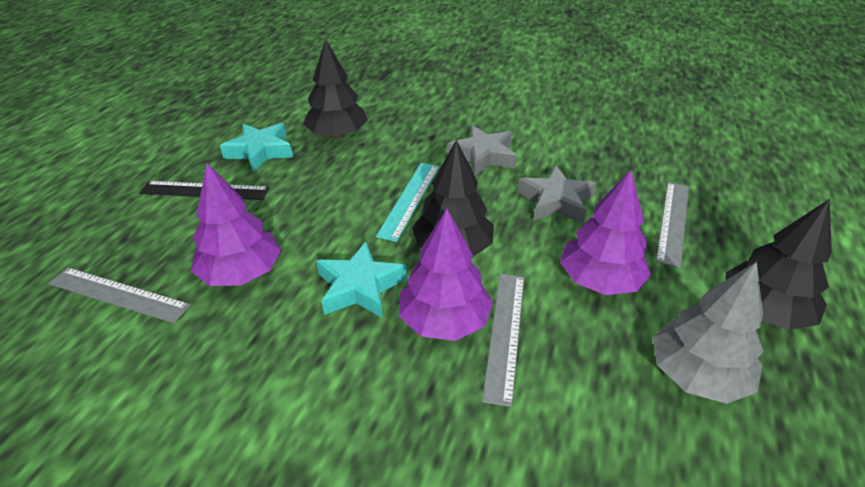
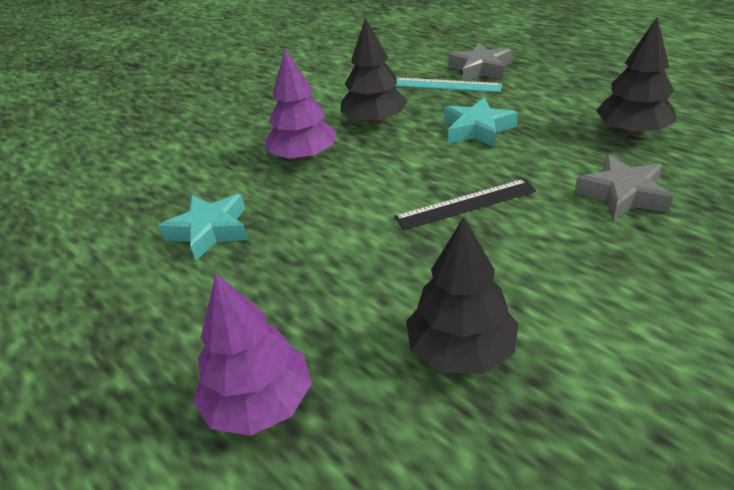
grey ruler: [49,267,191,323] [482,274,524,407] [656,182,689,268] = 3 -> none = 0
grey tree: [653,262,764,404] = 1 -> none = 0
purple tree: [191,163,281,286] [399,209,493,341] [560,170,651,295] = 3 -> [193,274,312,436] [265,50,337,161] = 2

